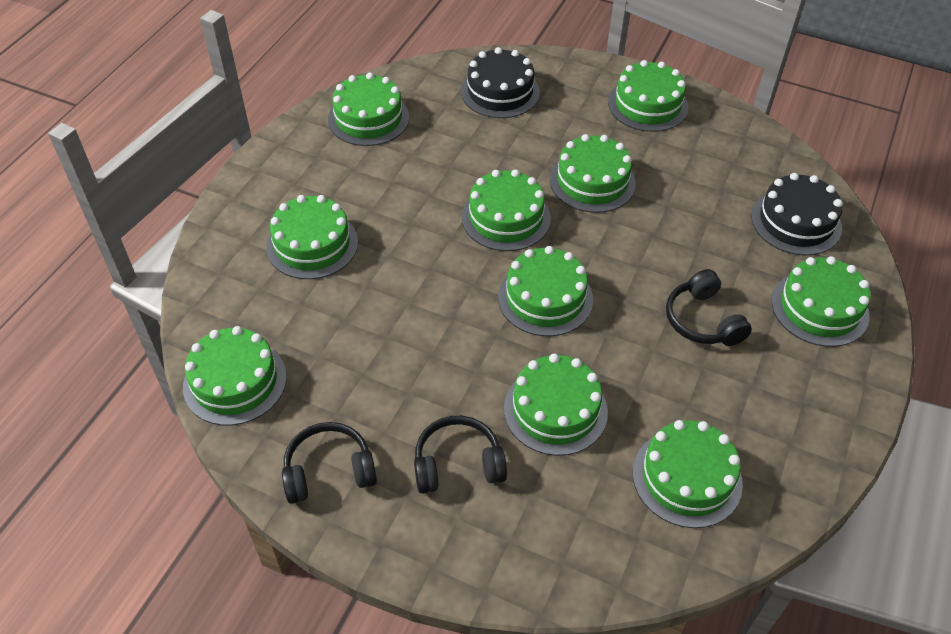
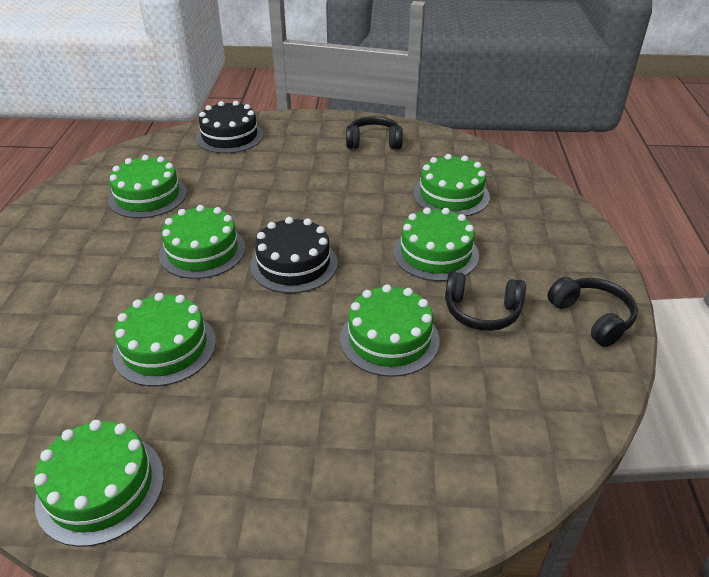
green cake: [183,326,287,425] [266,195,358,279] [328,73,409,146] [462,169,551,251] [498,246,593,336] [504,354,608,456] [550,134,636,213] [608,60,688,132] [633,420,743,528] [772,256,871,347] = 10 -> [34,420,164,547] [108,155,187,218] [113,293,216,386] [159,205,246,279] [340,284,439,377] [393,207,479,281] [413,154,490,216] = 7

